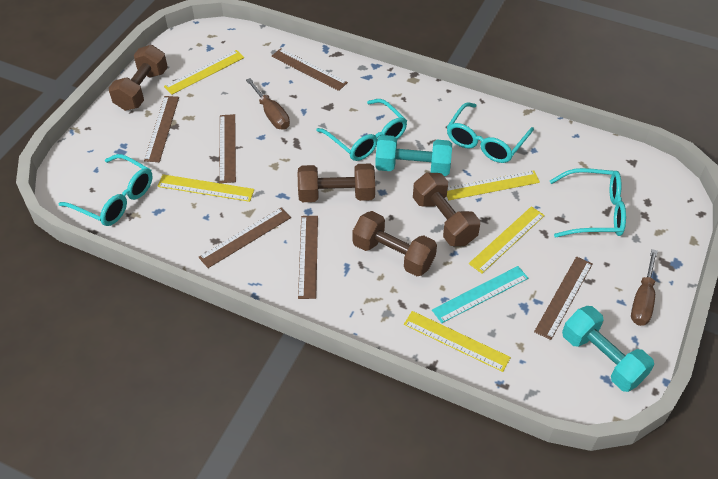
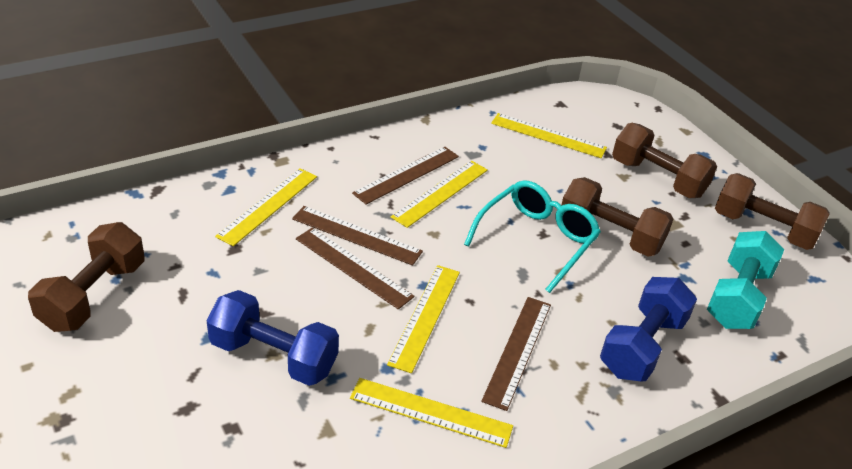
blue dumbbell: none = 0 -> [207,290,339,386] [600,277,697,381] = 2
brown ruler: [144,96,179,162] [199,207,291,268] [219,114,236,183] [272,48,348,91] [298,216,318,299] [534,256,592,340] = 6 -> [292,206,423,266] [296,228,415,310] [352,146,459,205] [481,297,551,411] = 4
brown screwdriver: [246,78,290,130] [631,249,658,326] = 2 -> none = 0
turquoise dumbbell: [375,135,452,176] [562,306,654,392] = 2 -> [707,231,784,329] = 1
turquoise glasses: [58,154,153,226] [316,99,407,161] [447,102,534,163] [550,168,626,238] = 4 -> [464,180,601,293] = 1
turquoise ruler: [432,266,528,323] = 1 -> none = 0

